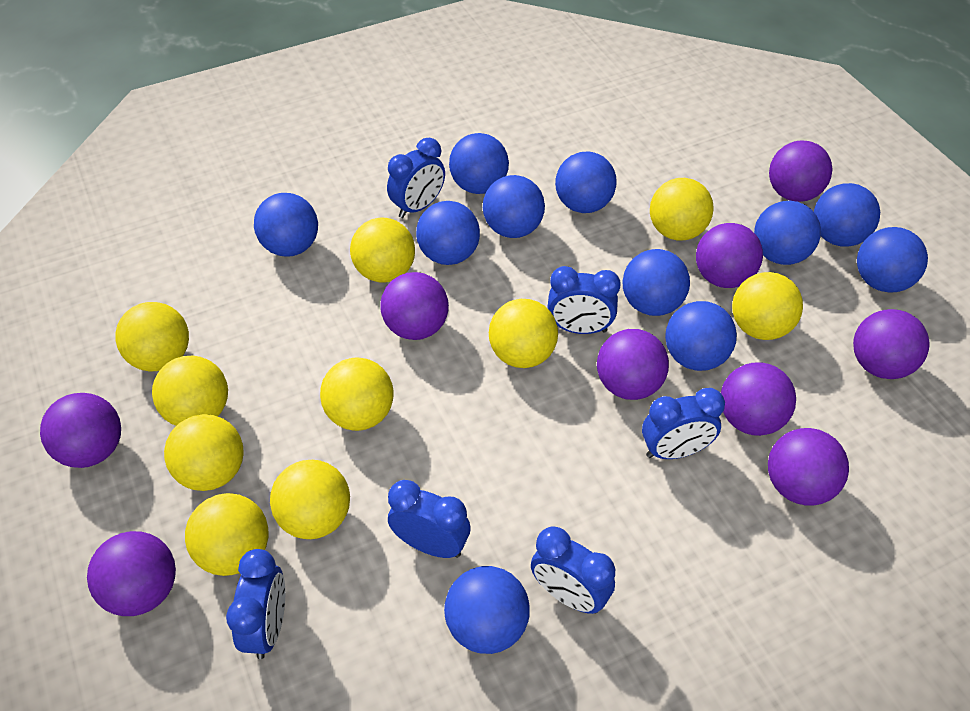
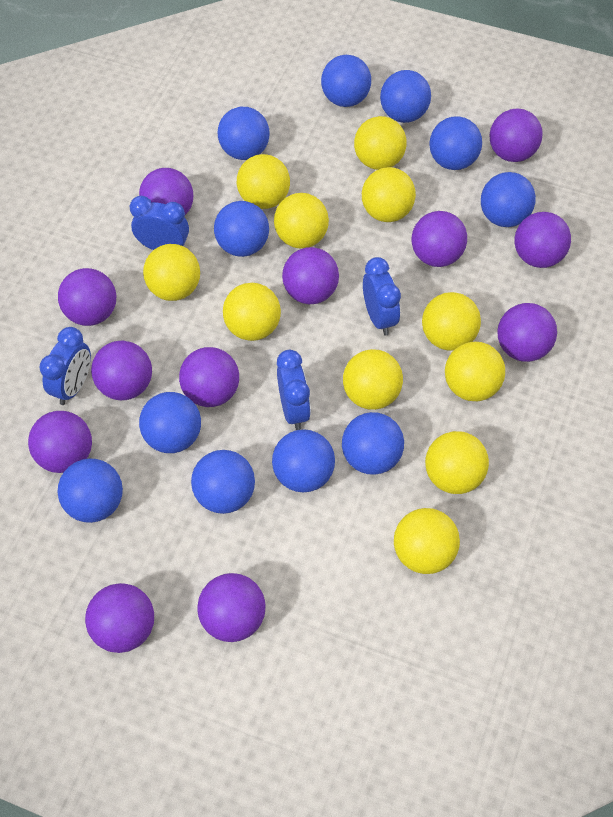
blue clock: [226,549,285,659] [387,138,445,218] [388,480,470,558] [531,527,615,614] [548,266,621,334] [642,388,725,459] = 6 -> [39,327,91,405] [130,196,189,250] [277,350,311,430] [363,257,401,335] = 4
purple ball: [40,393,121,468] [87,531,176,616] [380,272,449,340] [597,329,669,400] [696,223,763,288] [721,363,796,436] [768,428,849,505] [769,141,832,202] [853,309,929,379] = 9 -> [28,411,92,473] [58,268,116,326] [85,583,154,653] [91,340,152,400] [139,168,193,215] [179,347,239,407] [197,573,265,642] [282,247,339,304] [412,211,467,267] [490,109,542,162] [497,303,557,362] [515,212,571,268] = 12
yellow ball: [115,302,189,371] [152,355,228,426] [164,414,244,491] [185,493,268,576] [270,460,350,539] [320,358,394,431] [350,217,415,283] [489,299,558,368] [650,178,714,240] [732,272,803,340] = 10 -> [143,244,200,301] [223,283,281,341] [237,154,290,209] [274,193,329,248] [343,349,403,410] [354,116,407,170] [362,167,416,222] [394,508,460,574] [422,292,481,351] [425,431,489,494] [445,342,505,401] = 11

